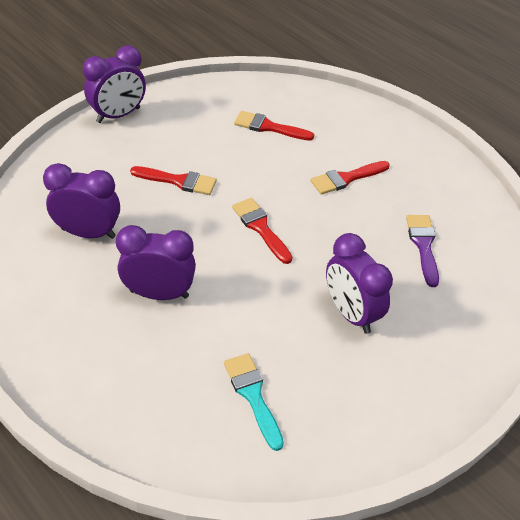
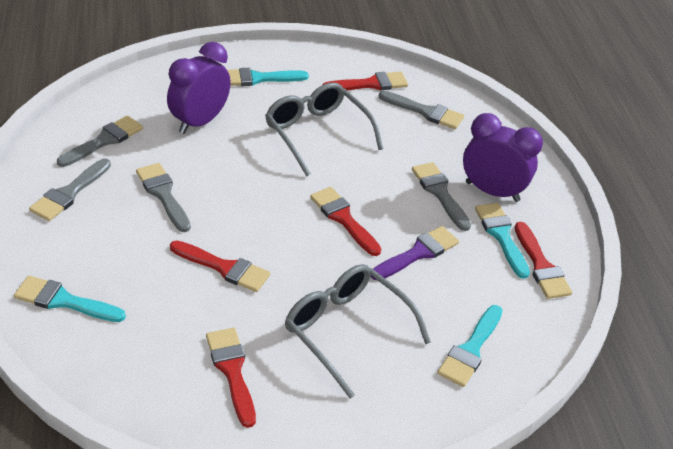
grey brush: none = 0 -> [29,159,111,221] [57,116,143,167] [136,163,191,232] [379,91,464,129] [412,162,471,231] = 5
grey glasses: none = 0 -> [265,82,383,177] [285,264,431,398] = 2
purple clock: [43,163,120,239] [83,45,146,123] [116,225,196,300] [326,233,393,334] = 4 -> [167,42,231,134] [463,113,543,202] = 2
red brush: [130,166,217,195] [232,198,292,264] [234,111,314,141] [311,161,390,195] = 4 -> [170,240,270,292] [206,328,256,428] [310,187,381,256] [322,72,408,91] [514,222,572,299] = 5
turquoise brush: [224,353,284,451] = 1 -> [14,276,126,322] [227,68,309,86] [438,305,503,387] [475,203,530,279] = 4

